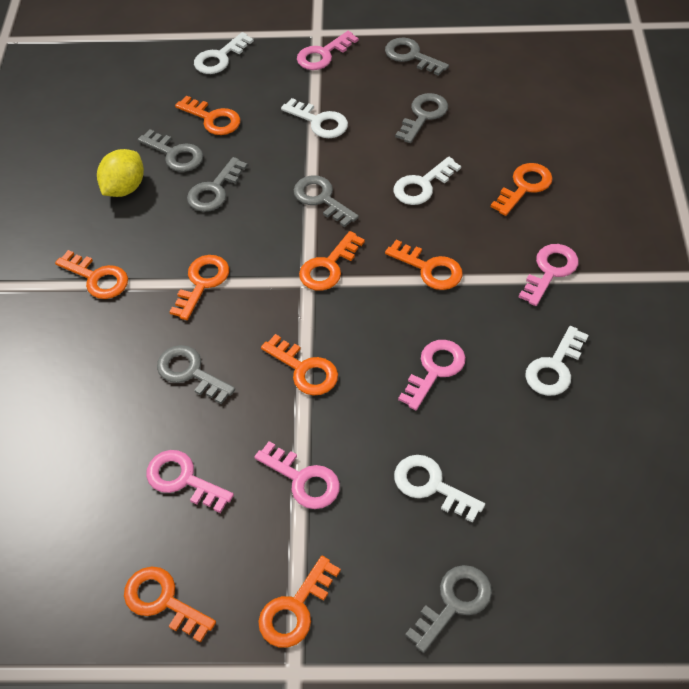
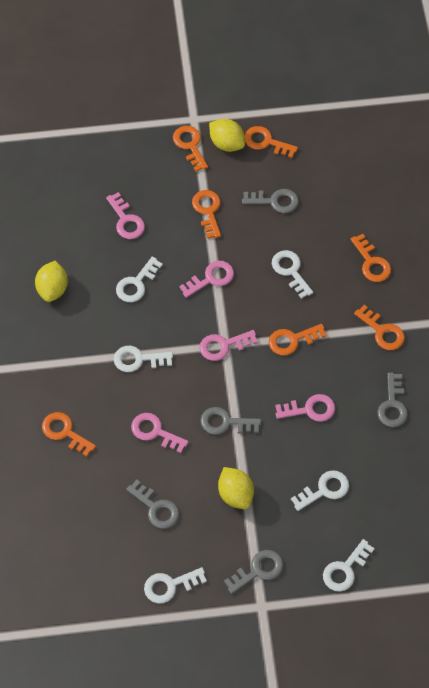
grey key: [138,129,203,172] [157,345,235,404] [187,157,248,212] [294,175,359,227] [385,38,449,76] [395,93,448,143] [405,565,492,653] = 7 -> [126,480,179,529] [200,407,261,435] [224,550,283,594] [242,189,299,213] [377,373,408,427] = 5
orange key: [55,250,128,299] [124,567,216,643] [170,255,229,320] [175,95,240,135] [258,556,341,647] [261,334,338,395] [299,231,365,291] [385,240,463,290] [491,163,553,216] = 9 -> [42,412,96,457] [173,126,208,171] [192,190,221,239] [244,126,298,158] [269,324,327,355] [351,234,391,282] [354,305,405,350] = 7
white key: [194,32,254,74] [281,98,348,138] [393,157,461,205] [394,455,485,523] [525,326,589,396] = 5 -> [114,346,173,372] [116,256,163,302] [144,567,207,604] [272,250,313,299] [291,470,349,511] [323,539,375,592] = 6
yellow lemon: [97,149,144,197] = 1 -> [35,261,68,302] [209,119,245,152] [218,467,254,509] = 3

